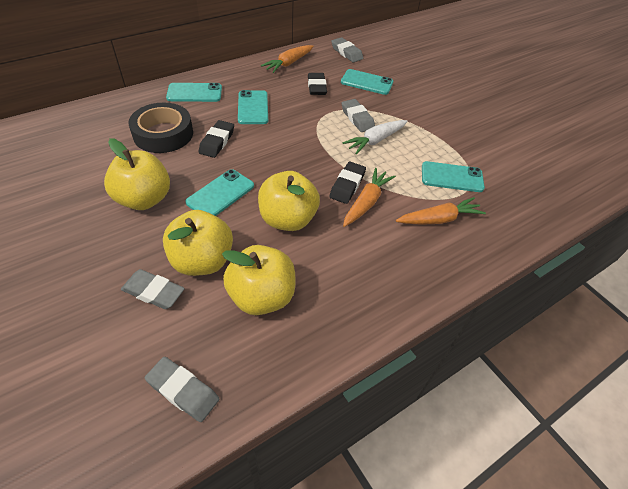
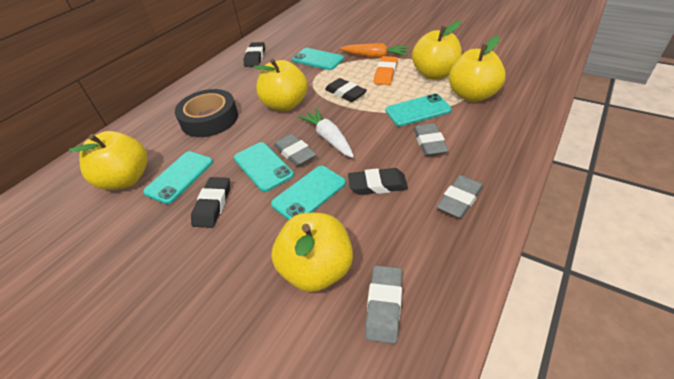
black eraser: [198,120,234,158] [308,73,327,95] [329,162,366,204] = 3 -> [191,177,230,228] [244,42,265,67] [325,78,367,102] [348,168,408,195] = 4
orange carrot: [261,45,313,73] [343,168,396,227] [396,197,486,225] = 3 -> [340,43,409,58] = 1
orange eraser: none = 0 -> [374,56,398,85] = 1
yellow apple: [104,138,170,210] [163,210,233,276] [222,245,295,315] [258,171,320,231] = 4 -> [69,131,147,190] [253,59,308,111] [272,213,353,292] [412,21,462,80] [449,36,506,102] = 5

